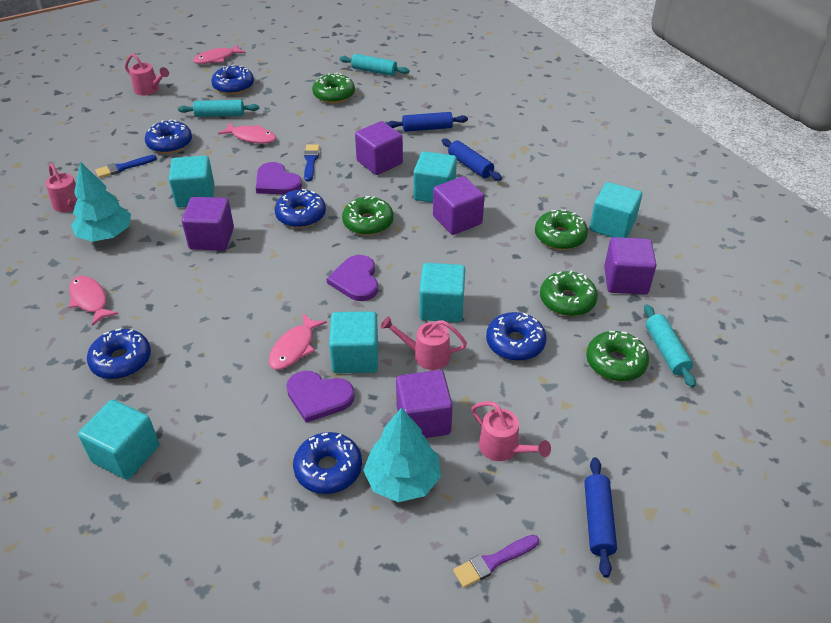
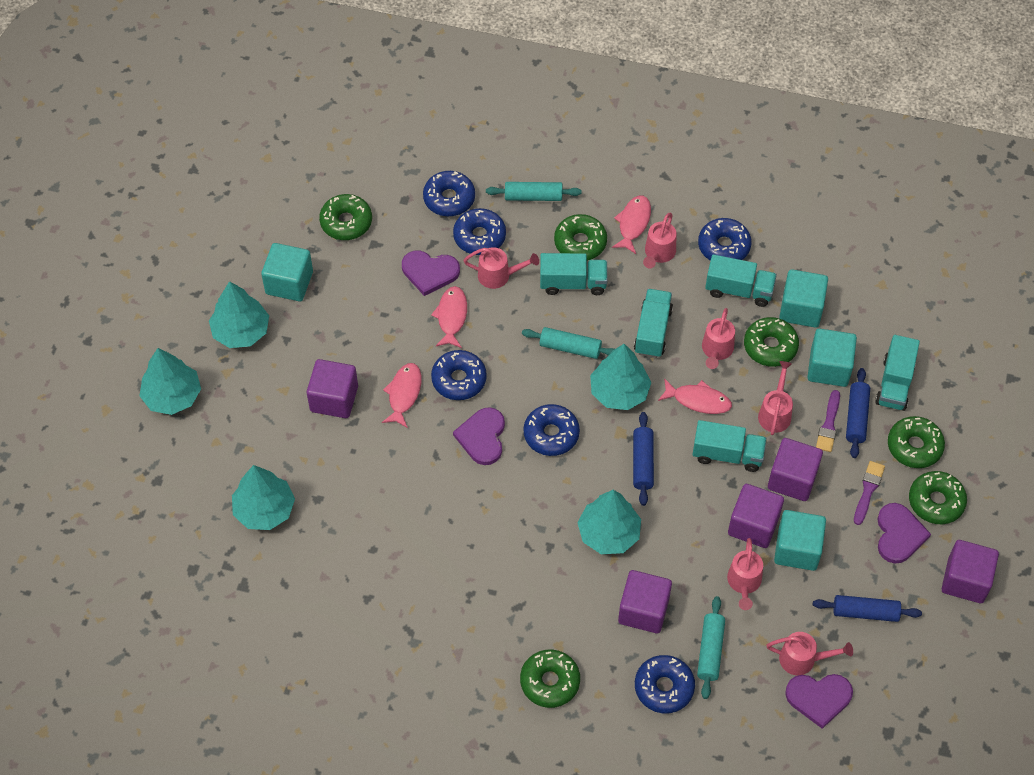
blue brush: [95,155,157,178] [304,144,319,181] = 2 -> none = 0
green donut: [312,73,355,103] [342,196,393,235] [535,210,588,250] [540,270,598,316] [586,331,649,381] = 5 -> [319,194,372,240] [520,650,580,708] [554,214,607,261] [744,317,799,367] [888,416,945,468] [909,471,967,524] = 6
pink watering can: [45,163,78,212] [125,54,169,96] [381,316,467,370] [471,401,551,461] = 4 -> [463,247,539,289] [643,213,676,269] [702,308,735,369] [727,538,763,610] [758,361,793,435] [766,632,853,675] = 6
purple brush: [453,535,539,588] = 1 -> [816,390,840,452] [854,461,885,525] = 2
purple heart: [256,162,302,194] [286,371,355,423] [326,255,378,301] = 3 -> [402,250,460,296] [453,407,505,465] [785,674,853,729] [877,503,931,563] = 4
turquoise cube: [78,400,159,480] [169,156,215,207] [329,311,378,373] [414,151,457,203] [419,263,465,322] [590,182,642,238] = 6 -> [261,243,313,301] [774,510,826,571] [779,269,828,328] [808,329,857,387] = 4
turquoise tree: [71,162,131,242] [363,408,441,502] = 2 -> [139,348,201,415] [209,281,269,348] [232,465,295,530] [577,490,641,554] [590,344,652,410] = 5
turquoise truck: none = 0 -> [540,253,608,295] [634,289,673,358] [692,420,767,472] [705,254,777,307] [875,335,920,411] = 5

